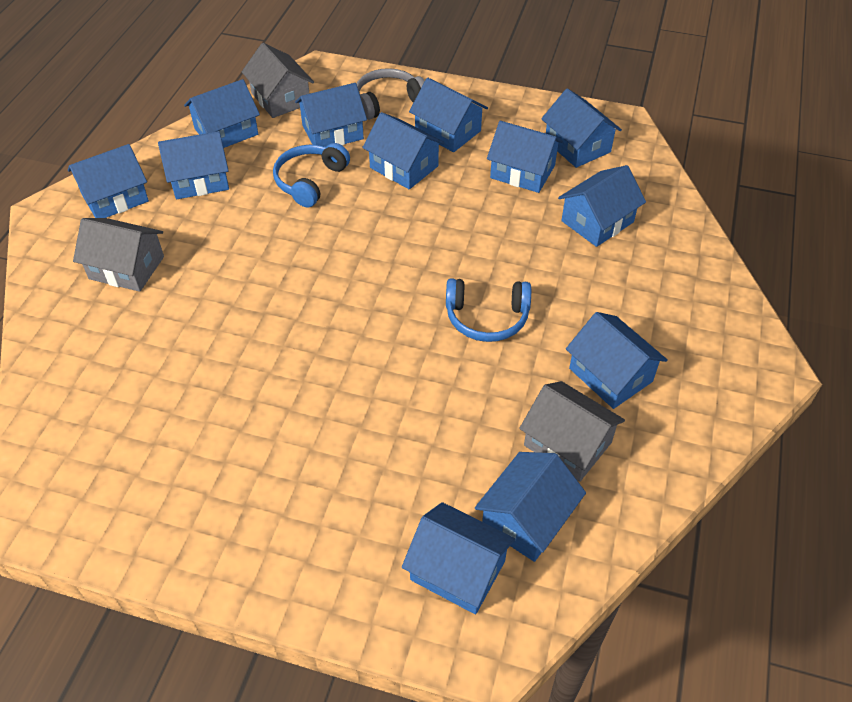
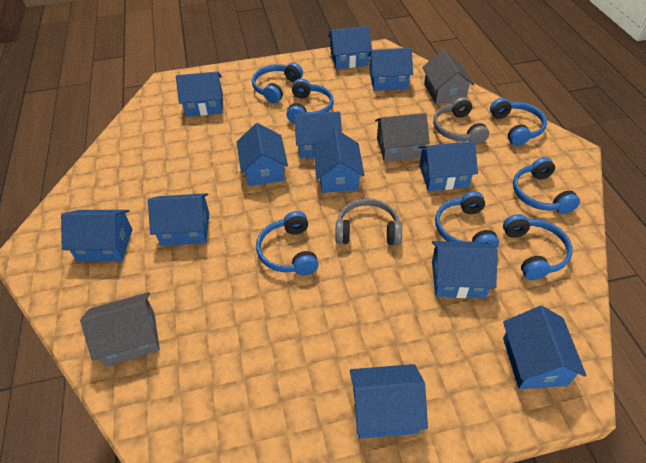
blue headphones: [273,143,350,207] [446,278,531,342] = 2 -> [252,63,303,103] [256,211,319,275] [287,78,334,124] [435,191,499,248] [490,98,547,146] [503,214,573,280] [513,157,580,214] = 7
grey headphones: [357,68,425,120] = 1 -> [335,198,402,245] [433,97,489,145] = 2

